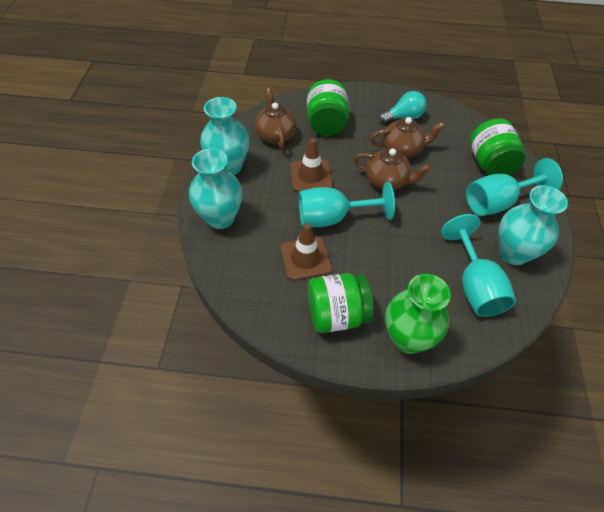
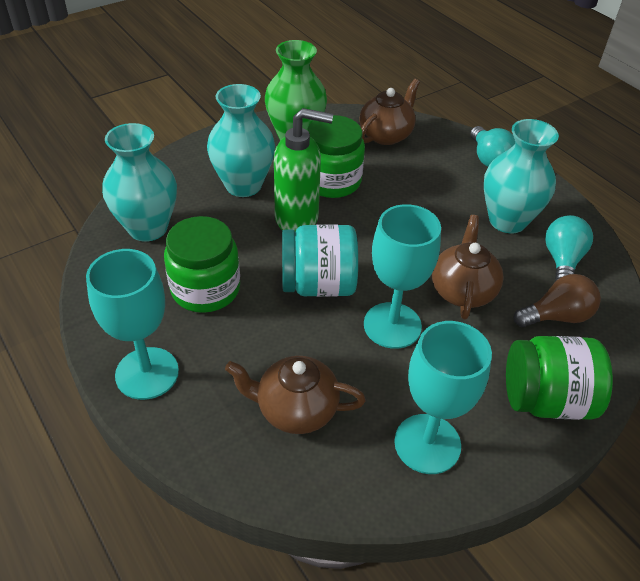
brown light bulb: none = 0 -> [514,274,601,327] = 1
brown traffic cone: [281,223,332,280] [290,138,333,192] = 2 -> none = 0
green soap dispenser: none = 0 -> [274,108,333,232] = 1
turquoise jar: none = 0 -> [282,224,358,297] = 1
turquoise light bulb: [380,91,427,123] = 1 -> [470,126,515,167] [545,215,593,281] = 2

